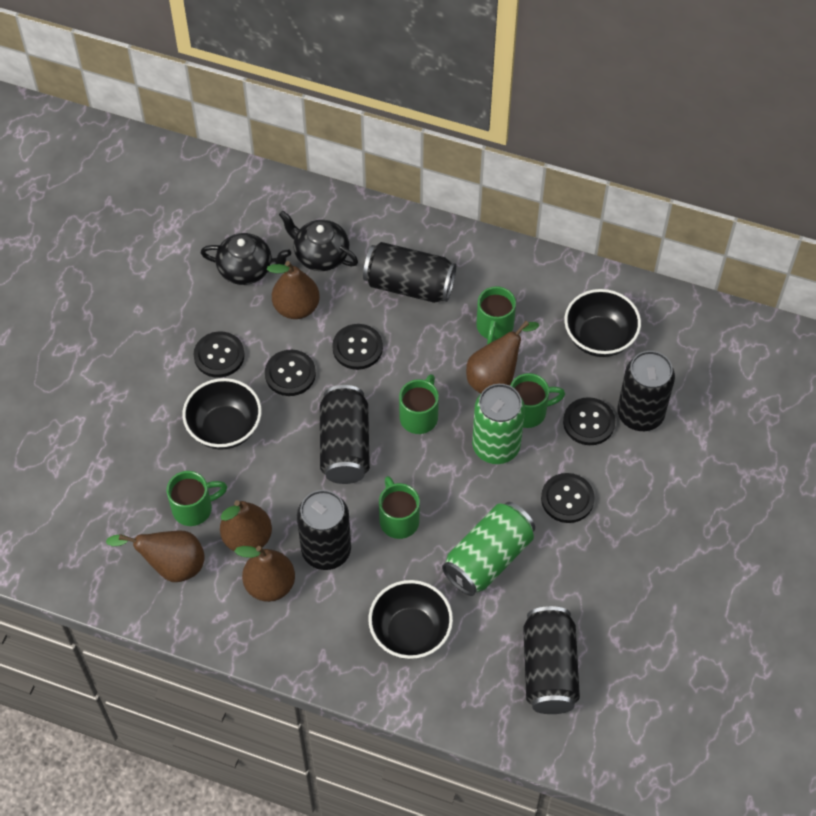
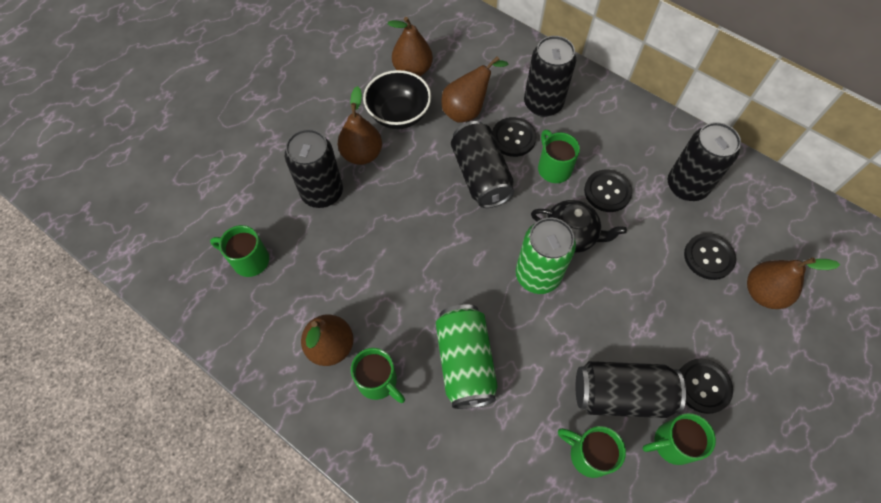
black bowl: [182,378,261,450] [368,580,453,659] [564,289,641,357] = 3 -> [363,70,431,129] = 1
black button: [193,331,245,378] [265,350,316,396] [332,324,383,370] [541,473,595,523] [563,397,615,445] = 5 -> [492,117,536,157] [584,170,632,212] [680,359,733,414] [684,233,736,280] = 4
black teapot: [201,233,291,285] [279,211,358,271] = 2 -> [531,200,627,253] = 1

